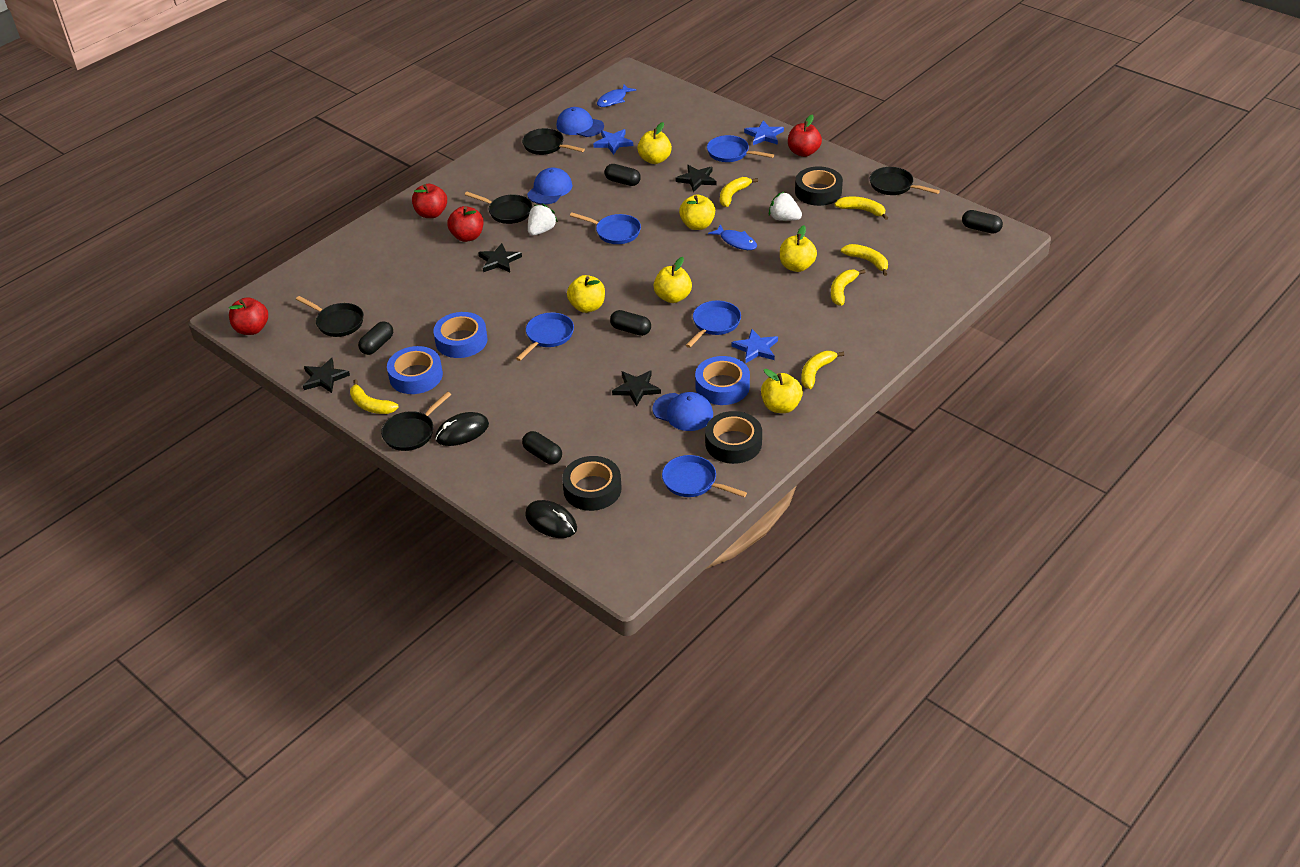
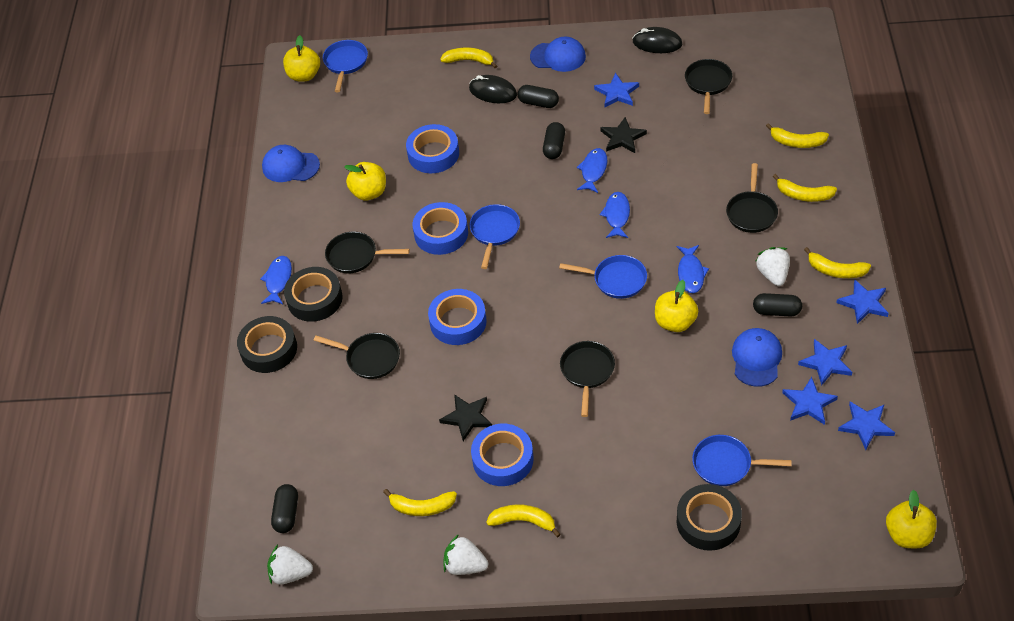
black capsule: [358,321,393,355] [522,431,562,464] [605,164,641,186] [610,310,651,336] [962,210,1003,234] = 5 -> [271,484,298,533] [517,85,559,108] [543,122,565,159] [753,293,802,317] = 4
black star: [303,358,350,393] [478,243,522,272] [612,371,661,406] [676,165,716,192] = 4 -> [439,394,492,441] [600,117,647,153] = 2
blue fish: [597,85,636,107] [708,224,757,250] = 2 -> [260,256,292,304] [577,148,607,193] [600,192,630,238] [677,245,709,293] = 4
blue pan: [516,313,574,361] [570,212,641,244] [662,455,747,497] [685,301,741,348] [707,135,774,162] = 5 -> [323,40,368,92] [469,204,520,269] [559,255,647,299] [692,435,792,486] = 4
blue star: [593,129,633,155] [732,329,778,364] [744,120,784,145] = 3 -> [594,73,639,107] [782,377,838,425] [798,339,852,386] [836,280,889,324] [838,402,895,450] = 5
blue tape: [387,346,443,394] [433,312,488,358] [695,356,750,405] = 3 -> [406,124,459,173] [412,202,468,255] [428,289,487,345] [471,424,534,486] = 4
red apple: [229,297,268,335] [412,184,447,218] [447,206,483,242] [788,114,822,157] = 4 -> none = 0
white strawberry: [528,204,558,235] [769,192,802,221] = 2 -> [267,544,313,585] [444,534,488,575] [755,247,790,286] = 3
yellow apple: [567,275,605,313] [637,122,672,164] [654,257,692,303] [679,195,715,230] [761,369,803,413] [780,225,817,272] = 6 -> [283,35,320,82] [344,162,386,201] [655,280,698,332] [886,490,937,548] = 4

